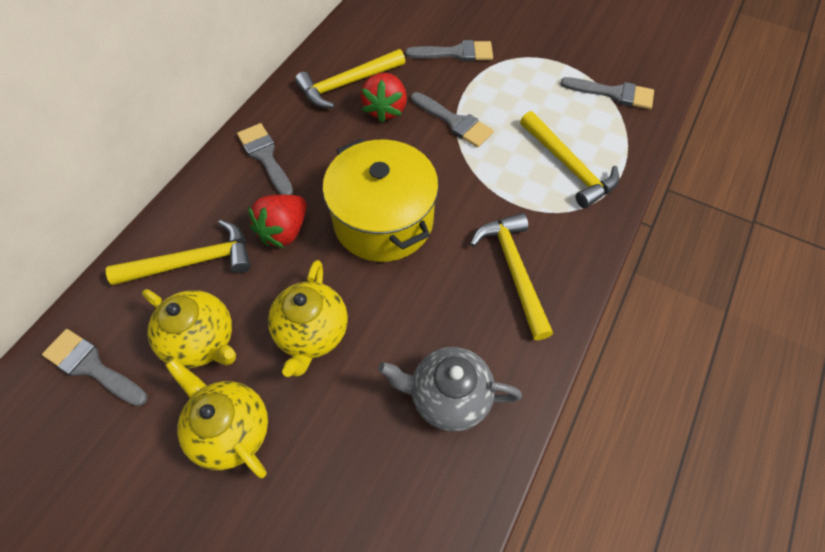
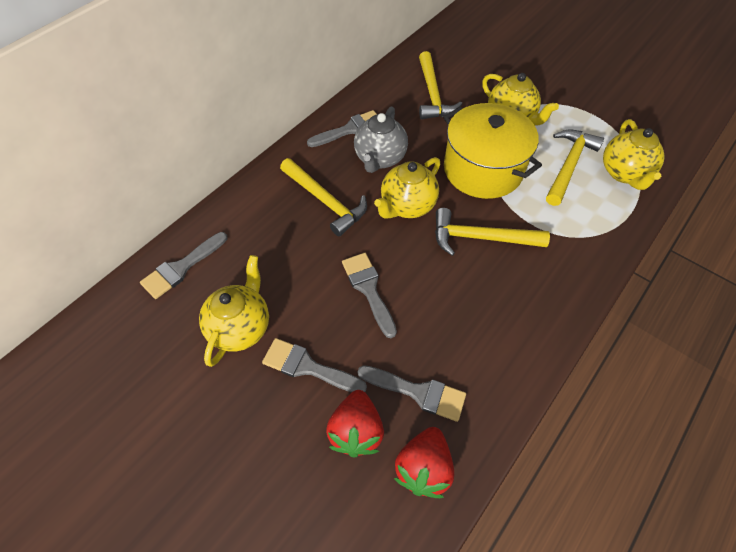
yellow teapot: [142,289,236,369] [165,358,268,478] [268,260,348,377] = 3 -> [199,255,269,367] [374,157,440,219] [482,73,559,126] [603,119,665,190] = 4

